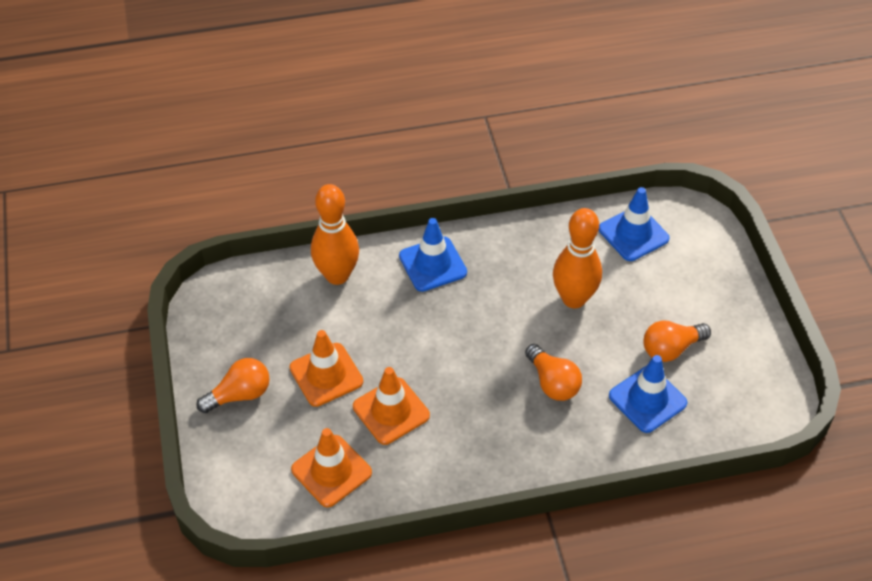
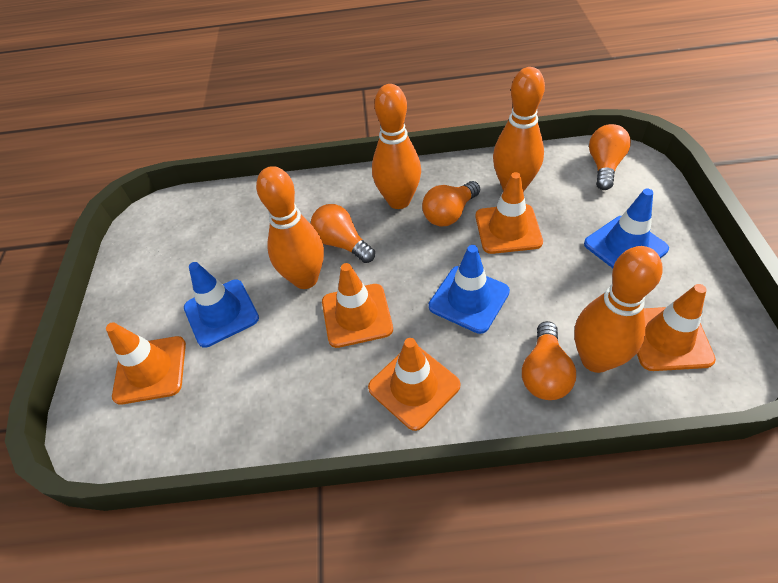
orange bowling pin: [311,184,359,285] [553,208,602,308] = 2 -> [256,166,324,289] [372,84,421,209] [493,67,545,192] [574,246,663,373] = 4
orange light bulb: [196,358,270,413] [525,344,582,401] [643,320,711,362] = 3 -> [311,204,375,263] [422,181,480,227] [522,321,576,400] [589,124,631,190] = 4
orange traffic cone: [290,330,363,407] [291,428,372,507] [353,367,430,445] = 3 -> [106,322,186,405] [322,263,393,348] [368,338,461,431] [475,172,543,254] [637,284,716,371] = 5

